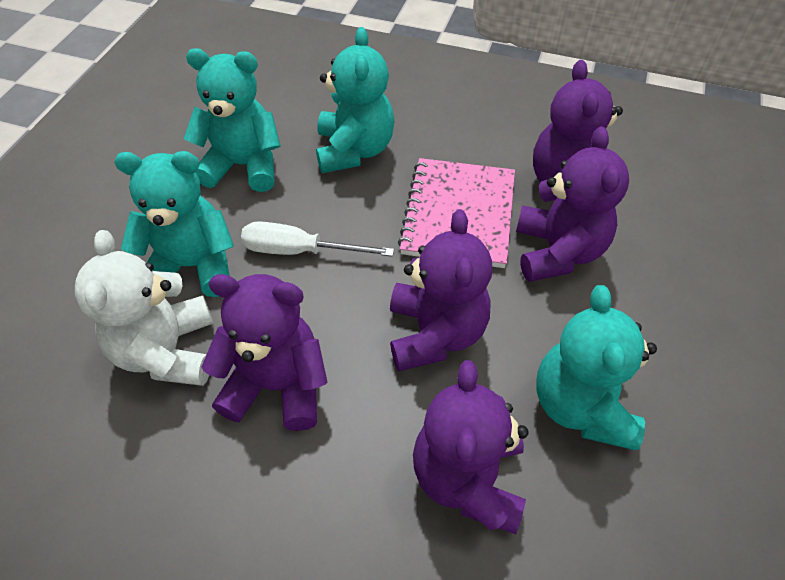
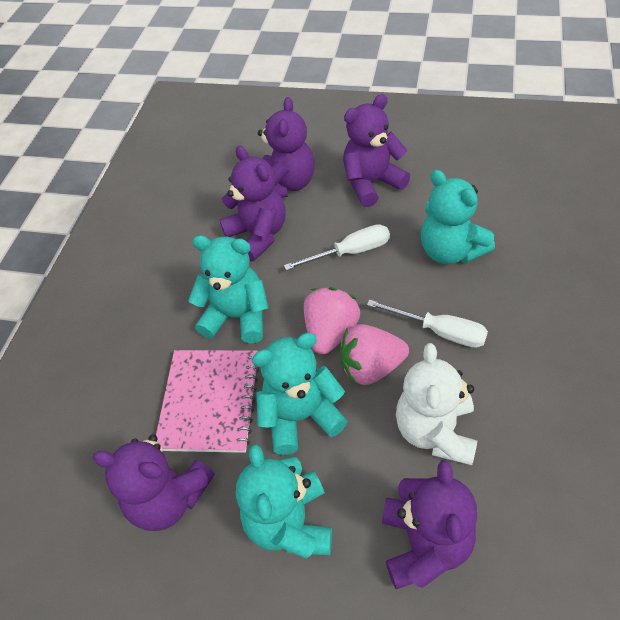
pink strawberry: none = 0 -> [304,287,360,354] [340,324,409,385] = 2
white screwdriver: [241,221,394,257] = 1 -> [284,224,390,271] [367,299,488,348] = 2

